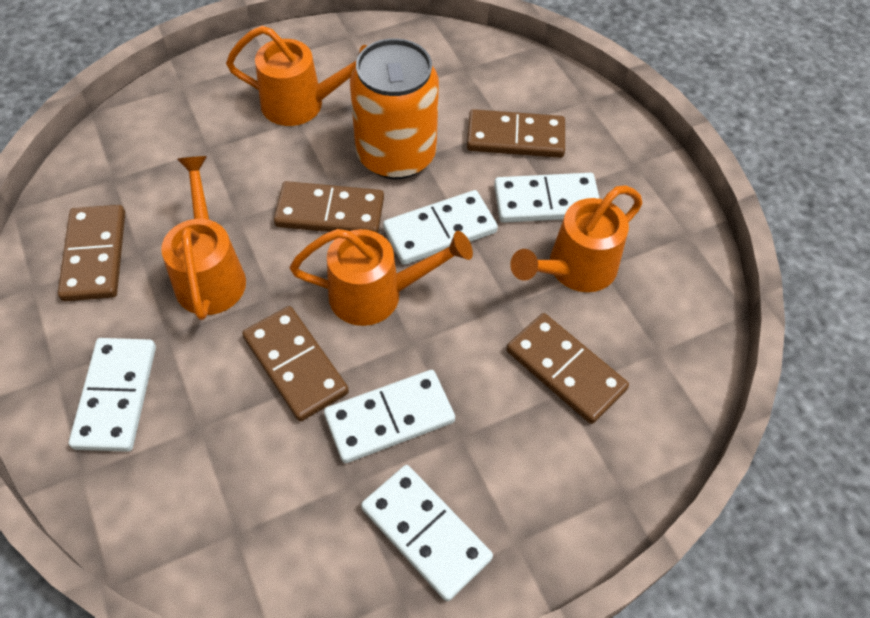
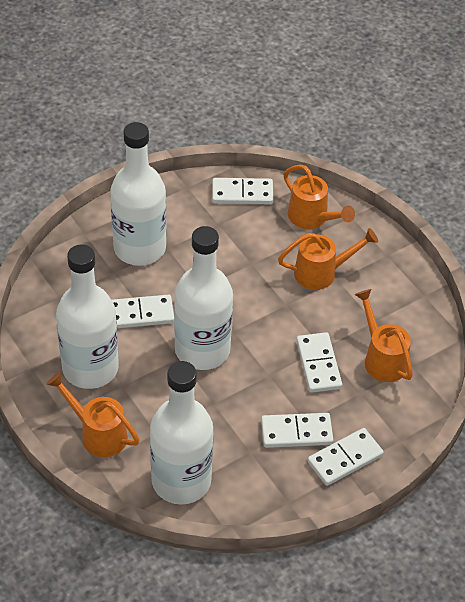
brown domino: [58,205,125,301] [242,306,349,421] [274,181,384,233] [467,109,565,158] [506,313,629,424] = 5 -> none = 0
orange can: [350,38,439,179] = 1 -> none = 0
white bottle: none = 0 -> [56,244,119,389] [110,122,166,266] [150,361,213,505] [174,226,233,370] = 4

